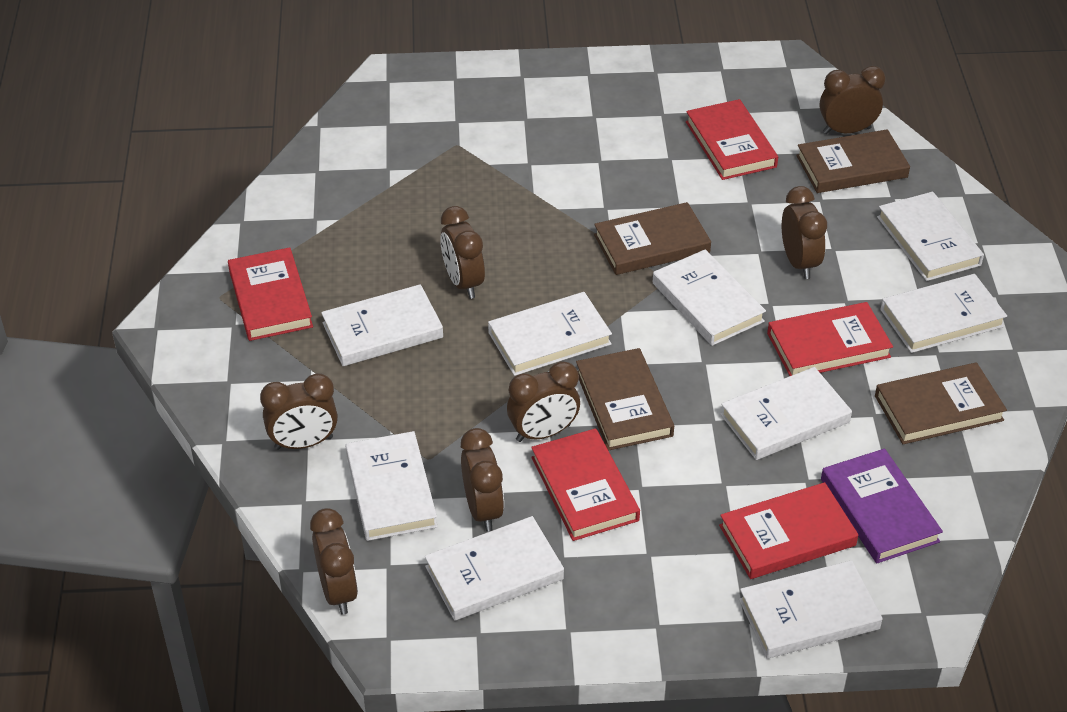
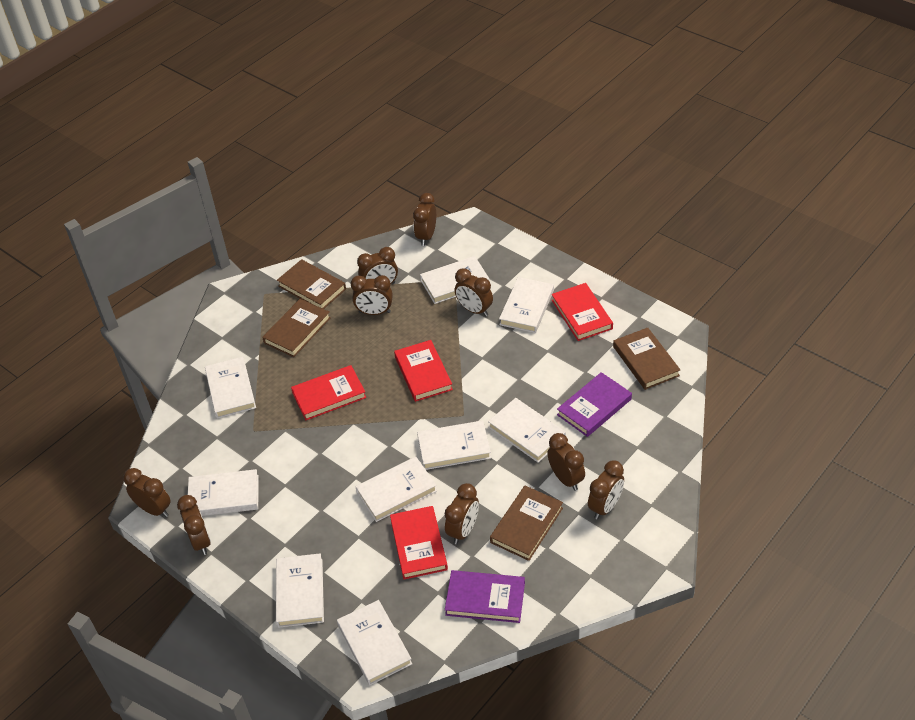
brown clock: [260,373,338,450] [310,508,358,615] [440,206,485,299] [461,428,504,531] [507,361,580,442] [782,186,827,279] [820,66,886,134] = 7 -> [123,468,170,517] [177,495,211,555] [351,275,393,315] [357,247,398,284] [413,193,436,246] [445,483,479,544] [455,268,493,317] [547,433,585,491] [588,460,624,519] = 9
purple book: [821,449,943,563] = 1 -> [445,570,525,623] [557,372,632,437] = 2
red book: [228,247,313,341] [531,428,640,541] [686,99,778,180] [719,482,858,579] [767,302,893,376] = 5 -> [291,365,366,420] [390,506,448,580] [394,340,453,402] [552,283,613,341] = 4

